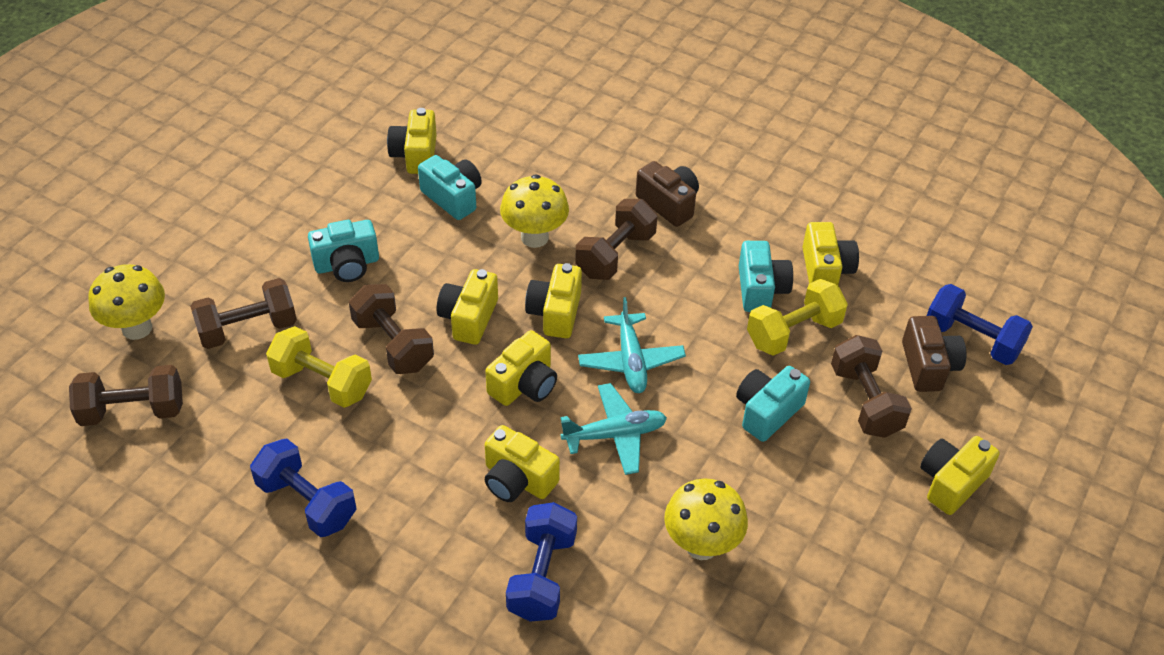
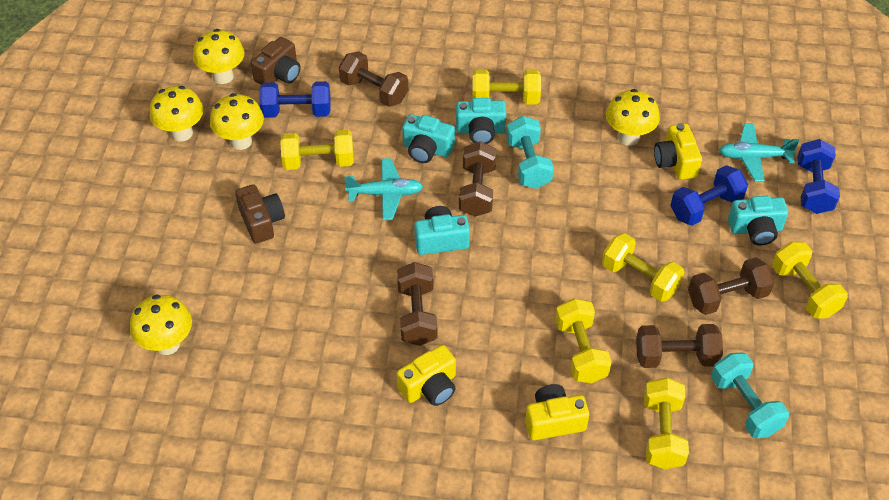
turquoise dumbbell: none = 0 -> [506,116,554,189] [711,353,789,438] = 2
yellow camera: [387,108,437,174] [437,269,498,345] [485,330,557,406] [485,425,560,502] [525,263,582,338] [802,222,859,285] [920,436,1000,515] = 7 -> [397,345,456,406] [525,384,589,440] [654,123,702,180] = 3
yellow dumbbell: [266,326,372,408] [747,279,848,356] = 2 -> [280,130,354,170] [472,69,541,104] [555,298,612,383] [602,233,684,302] [644,377,689,469] [772,242,848,319] = 6
yellow mushroom: [89,264,165,340] [500,174,569,248] [664,479,748,560] = 3 -> [130,294,192,355] [150,86,203,142] [193,29,244,84] [210,93,264,150] [606,89,660,146] = 5

